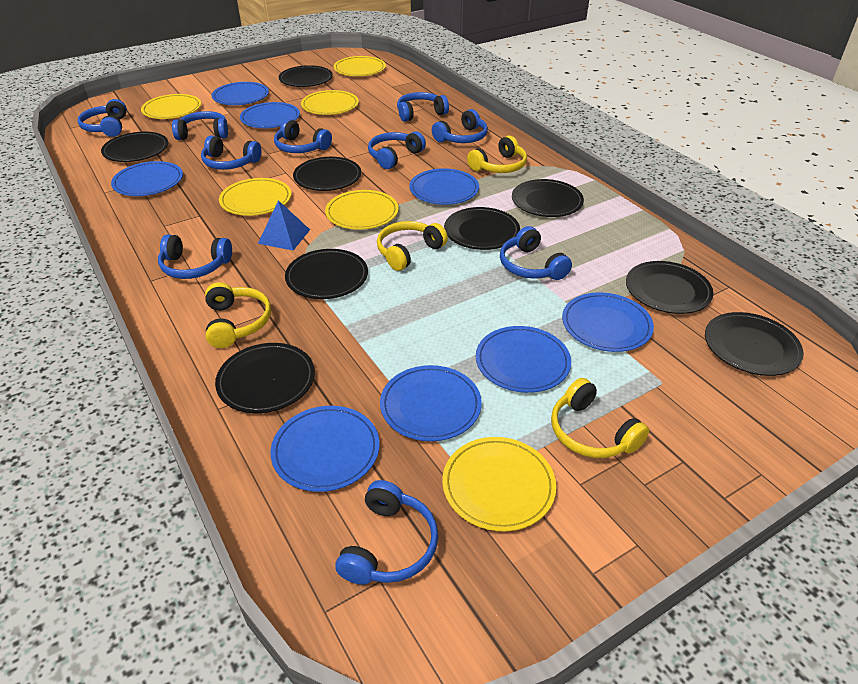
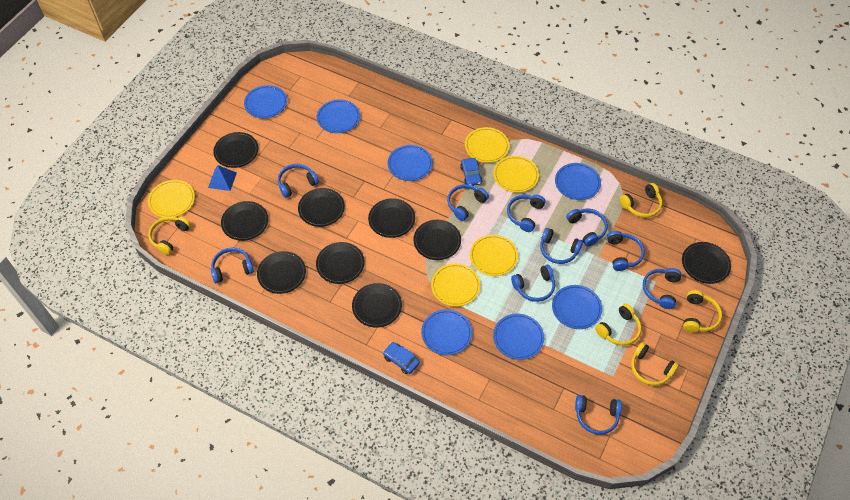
blue car: none = 0 -> [383,342,420,374] [460,158,482,186] = 2
blue plate: [111,161,183,196] [212,82,269,105] [240,102,300,128] [271,406,380,492] [380,365,482,441] [409,168,479,205] [476,326,571,393] [562,292,654,352] = 8 -> [244,85,287,118] [317,99,360,133] [388,145,433,181] [421,309,472,355] [493,314,544,360] [552,285,602,329] [555,163,601,200] = 7
yellow headphones: [205,282,271,348] [377,221,448,271] [467,136,527,173] [551,378,649,458] = 4 -> [148,216,191,255] [595,304,642,346] [620,183,662,218] [631,342,679,386] [683,290,722,332] = 5
yellow plate: [141,94,201,119] [219,178,291,216] [301,90,359,115] [325,190,399,230] [334,56,386,76] [442,437,556,531] = 6 -> [148,180,195,218] [431,263,480,307] [465,127,509,163] [470,235,518,276] [493,156,539,193] = 5

